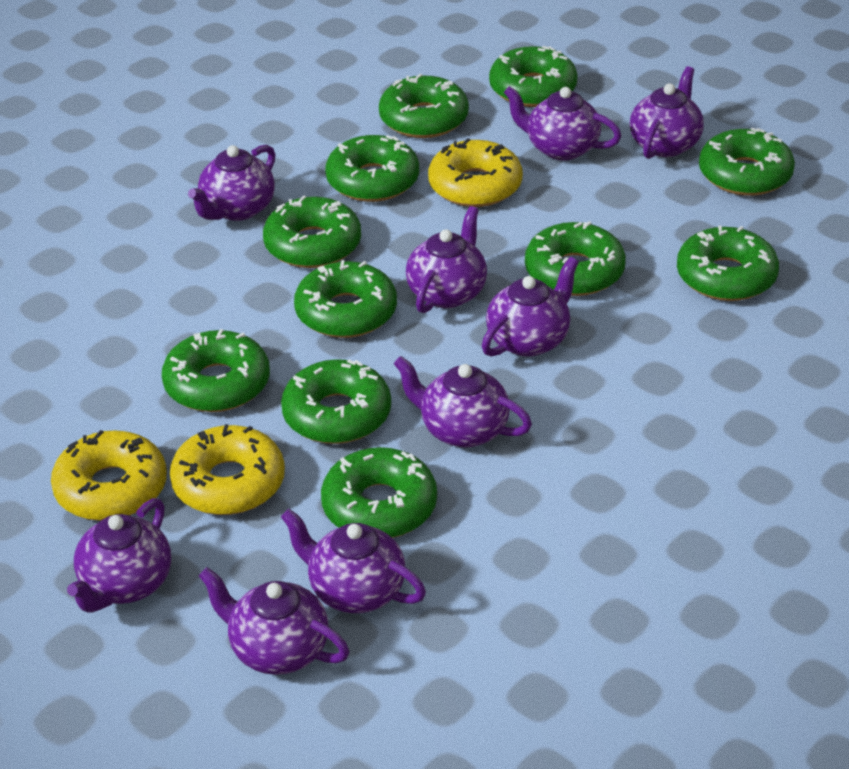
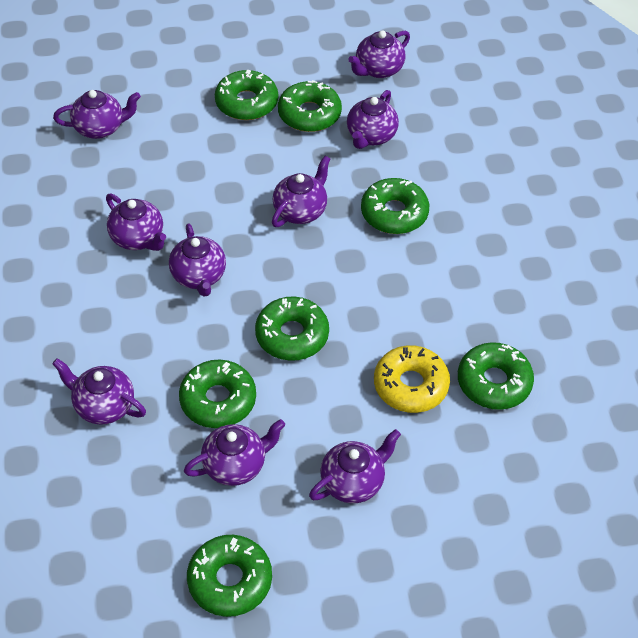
green donut: [162,329,270,412] [263,195,361,268] [281,359,391,444] [294,260,397,338] [321,447,437,538] [325,135,419,202] [379,74,469,138] [489,46,578,107] [525,221,626,296] [677,226,779,301] [699,128,795,196] = 11 -> [179,360,256,428] [187,535,272,617] [215,70,278,120] [255,296,329,361] [278,80,342,132] [361,178,429,234] [458,342,534,410] = 7
yellow donut: [51,430,167,521] [170,424,285,515] [428,138,523,207] = 3 -> [374,345,450,413] = 1

